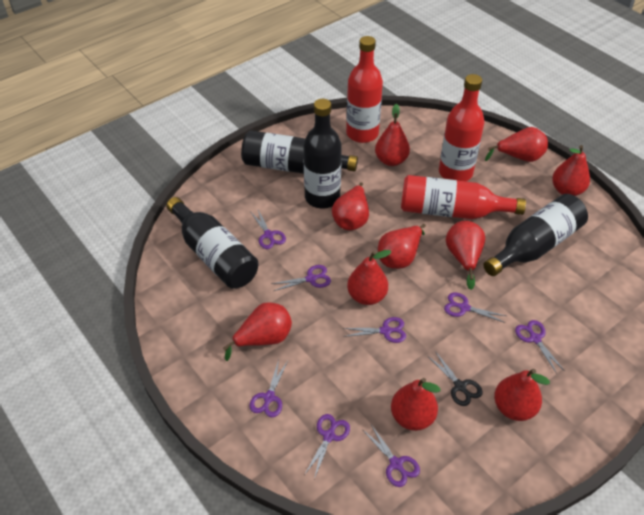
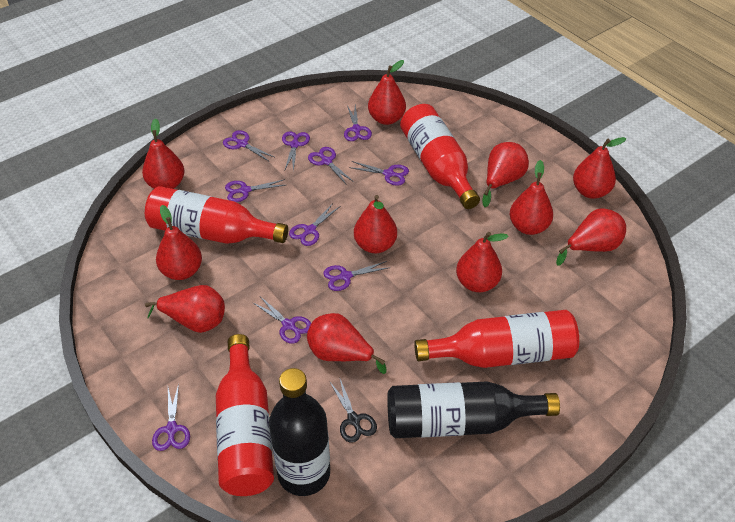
black bottle: [166,197,259,289] [241,130,358,174] [304,99,342,208] [483,194,588,276] = 4 -> [269,368,330,496] [387,381,560,438] = 2
purple scissors: [249,360,288,417] [251,210,286,249] [272,265,331,291] [304,414,350,479] [343,317,406,343] [362,425,420,487] [444,292,506,323] [515,320,565,374] = 8 -> [152,384,190,451] [223,130,274,161] [225,179,286,202] [252,296,311,344] [282,131,310,172] [289,203,339,246] [308,147,354,185] [323,261,390,291] [344,105,372,141] [349,161,409,186] = 10
red bottle: [346,36,383,143] [401,175,526,219] [439,74,484,181] = 3 -> [145,186,288,244] [216,334,274,496] [400,104,480,209] [414,310,579,368] = 4
red pear: [223,302,292,361] [332,182,369,230] [347,250,392,305] [375,104,410,166] [378,224,426,269] [391,378,440,431] [446,221,485,290] [485,127,548,162] [494,369,550,421] [552,145,590,196] = 10 -> [142,118,185,189] [145,285,225,333] [156,205,202,280] [307,313,387,374] [354,195,397,253] [368,60,406,125] [456,232,509,292] [482,142,529,207] [510,160,553,235] [556,208,626,266] [573,137,626,199] = 11

